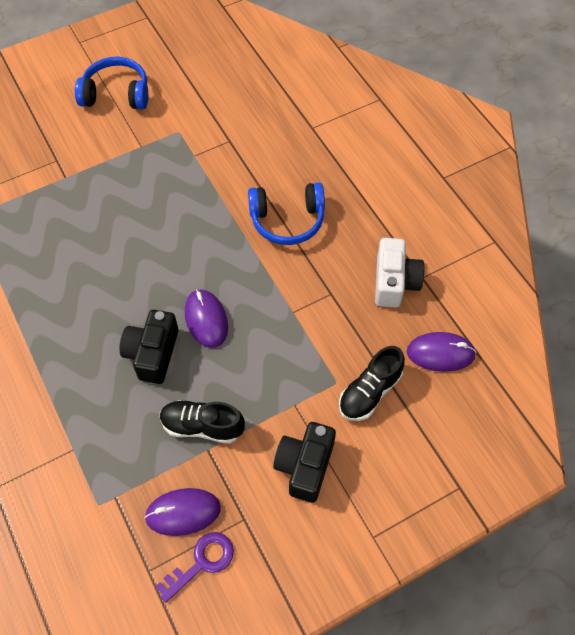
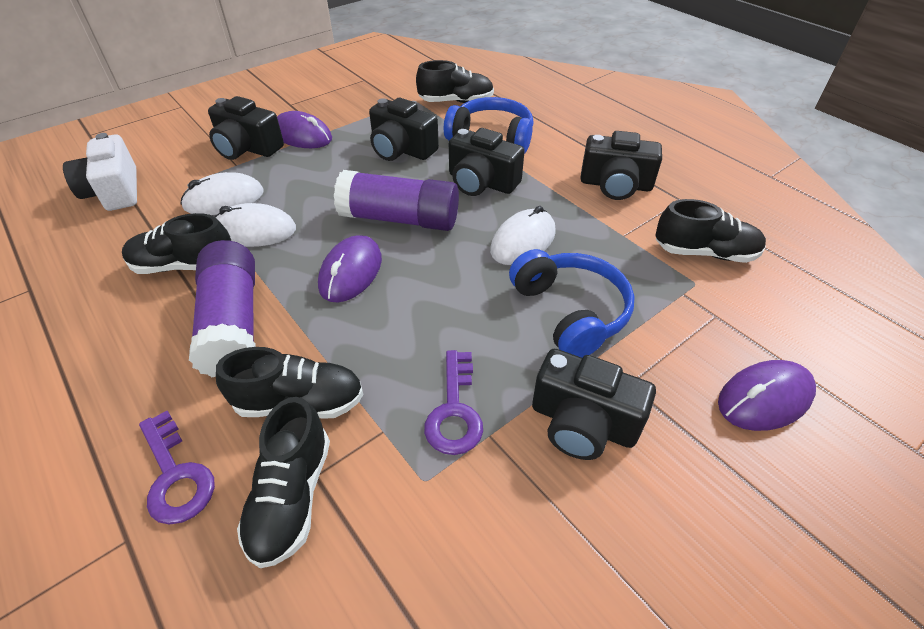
black camera: [119,310,179,384] [273,422,336,503] = 2 -> [208,96,284,160] [369,98,439,161] [449,128,525,196] [532,349,656,460] [580,131,662,200] = 5
black shoe: [160,400,245,444] [339,346,405,421] = 2 -> [122,213,231,274] [216,347,363,418] [237,397,330,568] [416,60,494,103] [655,199,766,263] = 5
purple glue stick: none = 0 -> [189,240,255,377] [334,170,459,231] = 2
purple key: [155,532,234,603] = 1 -> [139,411,215,525] [424,350,483,455] = 2
white mouse: none = 0 -> [181,172,264,215] [215,203,296,247] [490,206,556,265] = 3

